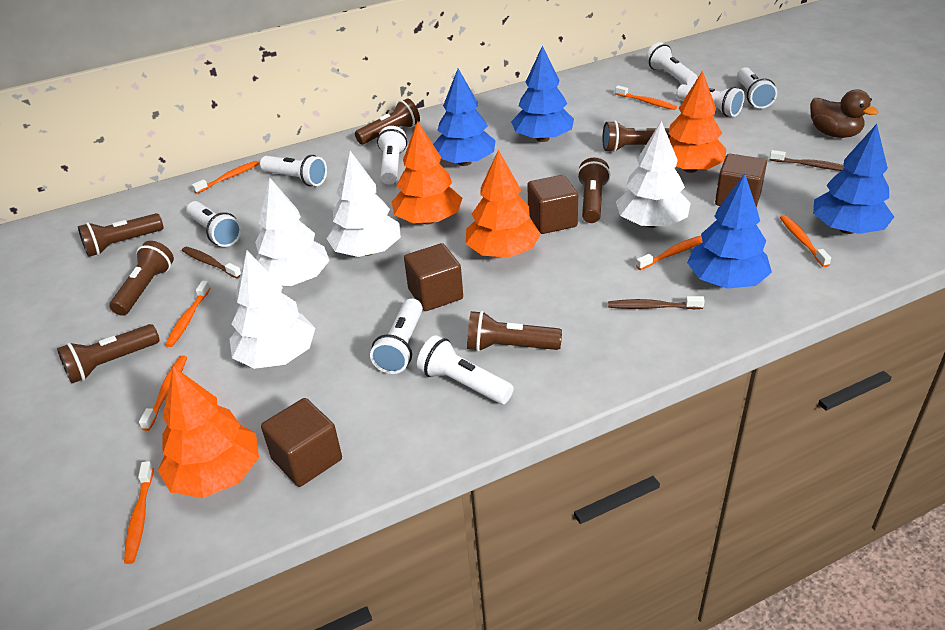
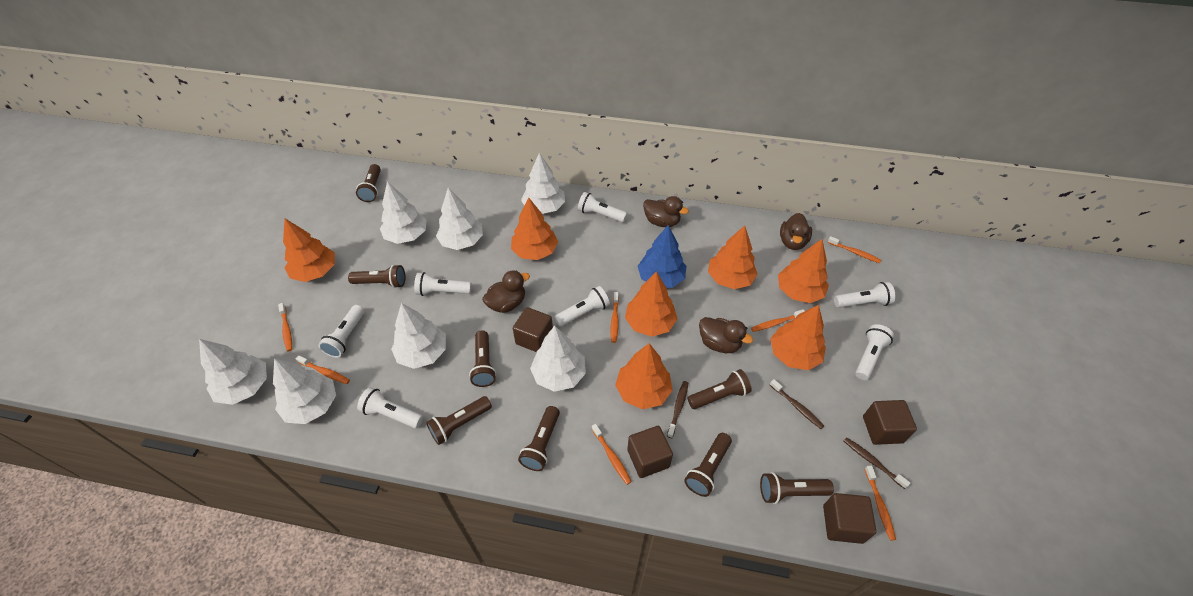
blue tree: [433,69,496,166] [511,45,574,142] [687,174,772,289] [813,124,894,234] = 4 -> [638,225,687,288] = 1
brown duck: [810,89,879,138] = 1 -> [482,270,530,313] [643,196,689,227] [699,317,753,353] [780,213,812,250] = 4
brown flashlight: [57,324,160,383] [78,213,164,257] [110,241,174,316] [355,98,420,144] [467,311,562,352] [577,157,611,223] [603,121,671,152] = 7 -> [348,264,405,288] [356,164,381,202] [426,396,492,445] [469,330,496,387] [518,406,560,471] [684,433,732,497] [688,369,752,409] [760,472,834,504] = 8
orange tree: [158,366,259,498] [392,121,462,224] [465,149,541,258] [669,70,726,173] = 4 -> [283,219,335,282] [511,198,558,260] [615,343,673,409] [625,271,677,337] [708,225,758,289] [770,305,826,370] [778,239,829,303] = 7
white flashlight: [186,201,242,247] [260,155,327,186] [370,298,423,374] [377,126,407,184] [417,335,514,404] [646,42,698,86] [677,84,744,117] [737,67,777,109] = 8 -> [318,305,364,358] [357,387,423,429] [414,272,472,296] [554,286,610,327] [578,192,627,222] [834,282,895,308] [855,324,894,380] = 7
white tree: [229,251,315,369] [255,178,330,286] [327,151,401,257] [616,121,691,228] = 4 -> [199,339,267,405] [273,359,336,424] [380,181,427,244] [391,303,446,369] [436,187,483,250] [521,153,565,214] [530,326,586,392] = 7

